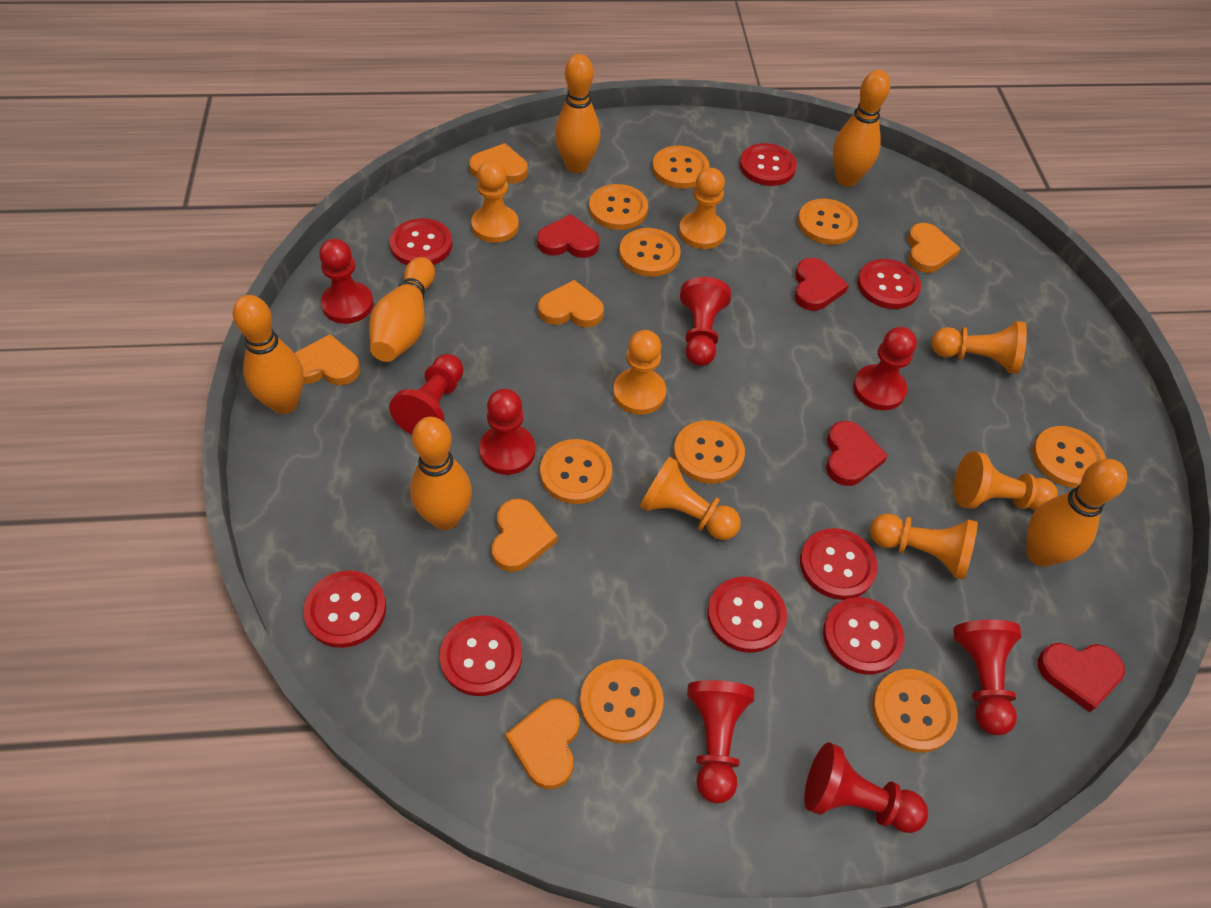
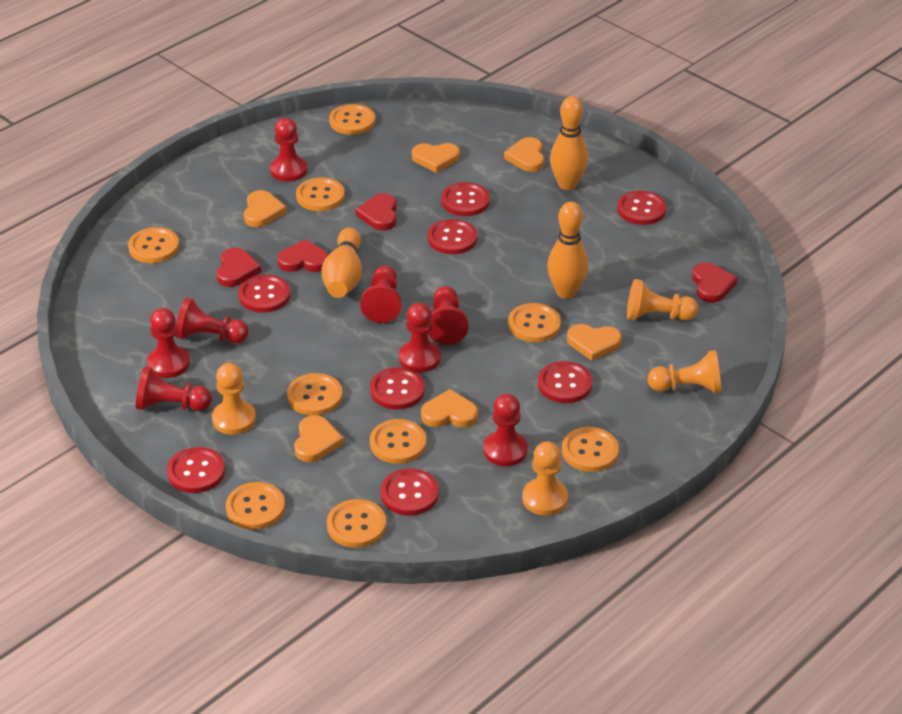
orange bowling pin: [233,295,304,414] [369,257,435,362] [410,417,472,530] [555,54,600,173] [833,70,890,187] [1026,459,1127,567] = 6 -> [322,228,362,298] [547,202,588,299] [550,96,588,190] = 3
orange pawn: [471,160,519,243] [613,330,666,415] [640,457,741,540] [679,168,726,249] [870,514,978,580] [931,321,1027,374] [954,451,1058,510] = 7 -> [212,363,256,435] [522,441,568,516] [627,279,698,321] [647,350,722,394] = 4

